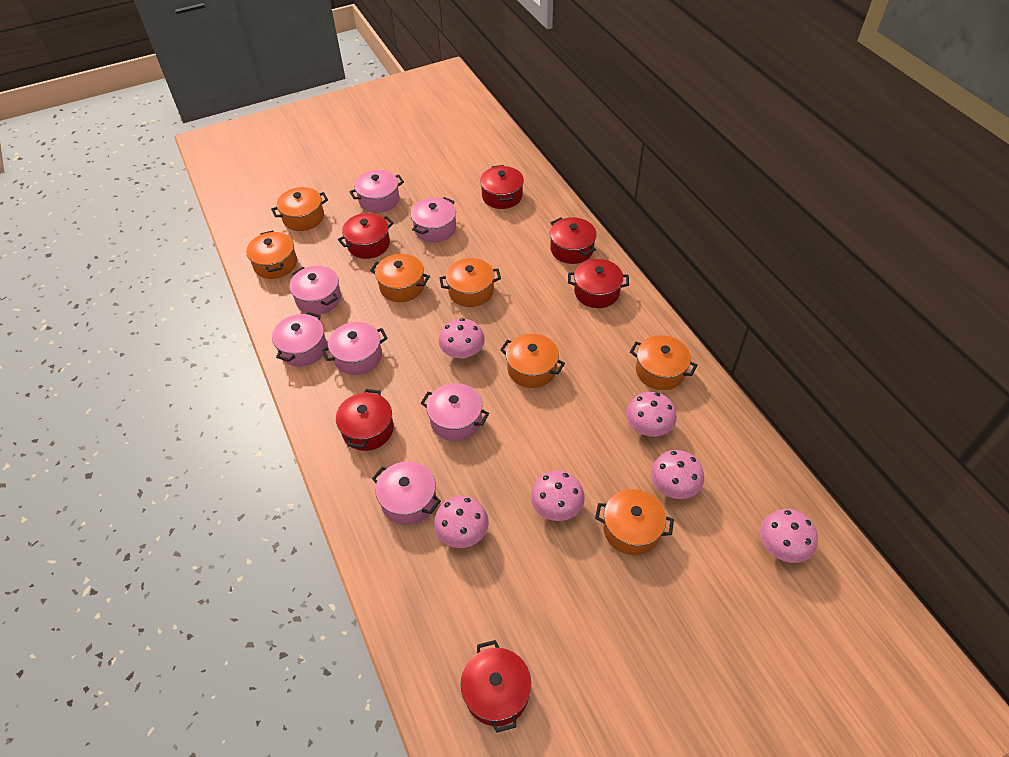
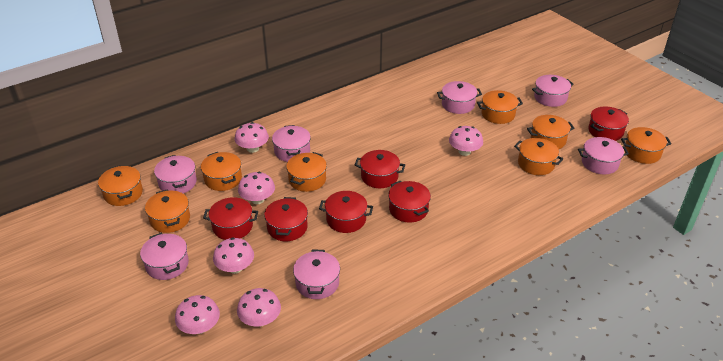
orange pot: [246,231,297,279] [271,187,328,231] [370,254,430,302] [440,258,501,307] [500,334,565,388] [595,489,674,555] [630,335,697,390] = 7 -> [98,165,143,206] [145,189,190,233] [201,152,242,191] [286,152,327,192] [477,90,523,124] [514,138,563,175] [527,115,574,149] [621,127,671,164] = 8

